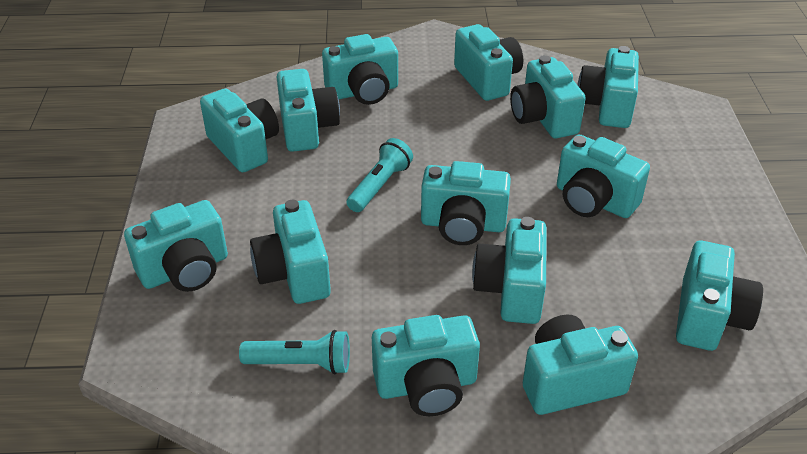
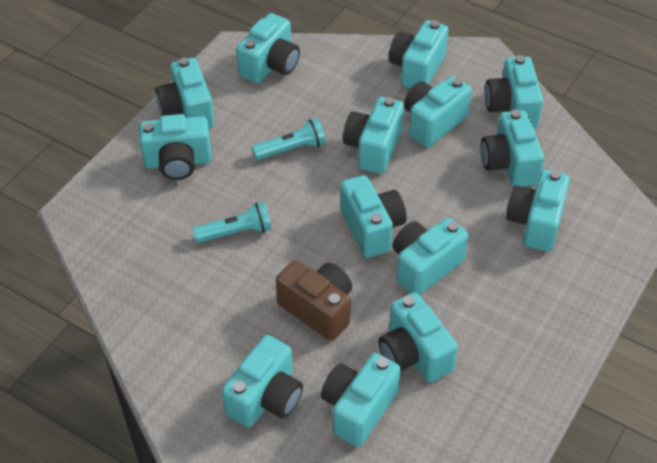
brown camera: none = 0 -> [276,261,352,341] = 1

